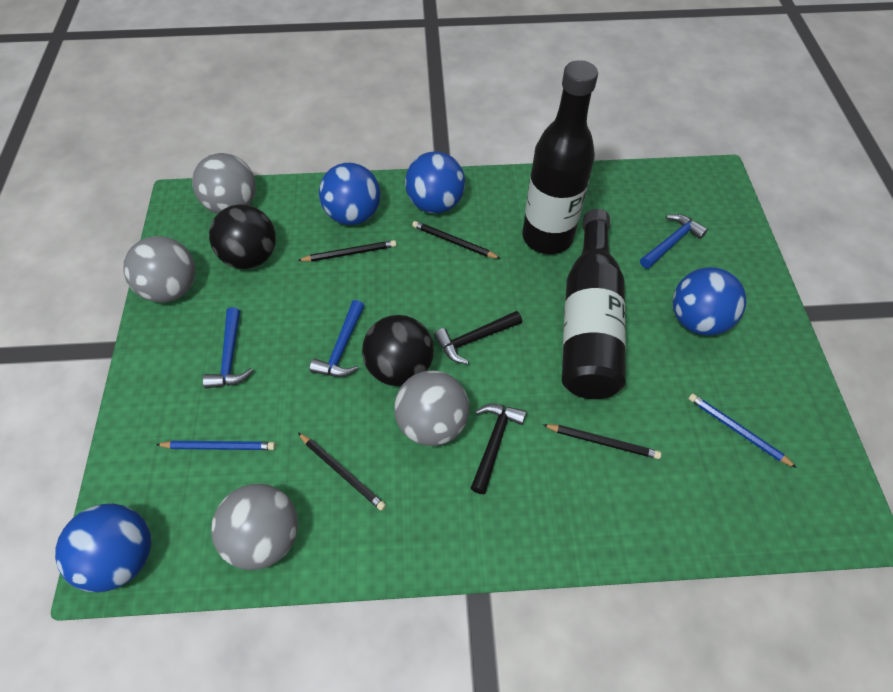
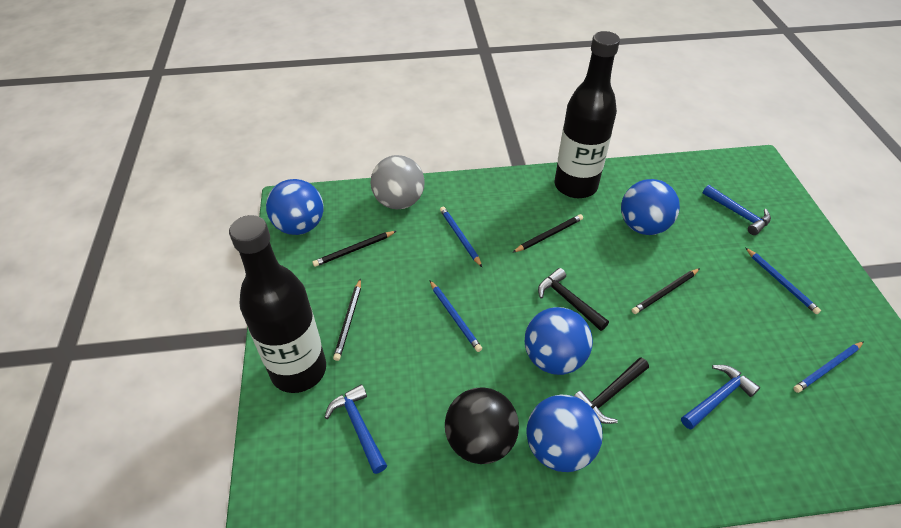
black ball: [209,204,276,269] [362,315,434,386] = 2 -> [445,387,519,464] = 1
blue pencil: [156,441,275,450] [688,393,797,468] = 2 -> [429,280,482,352] [440,207,482,267] [745,247,821,314] [793,341,864,393] = 4
grey ball: [123,236,195,302] [192,153,256,214] [211,484,298,570] [394,371,470,446] = 4 -> [371,155,425,209] = 1

